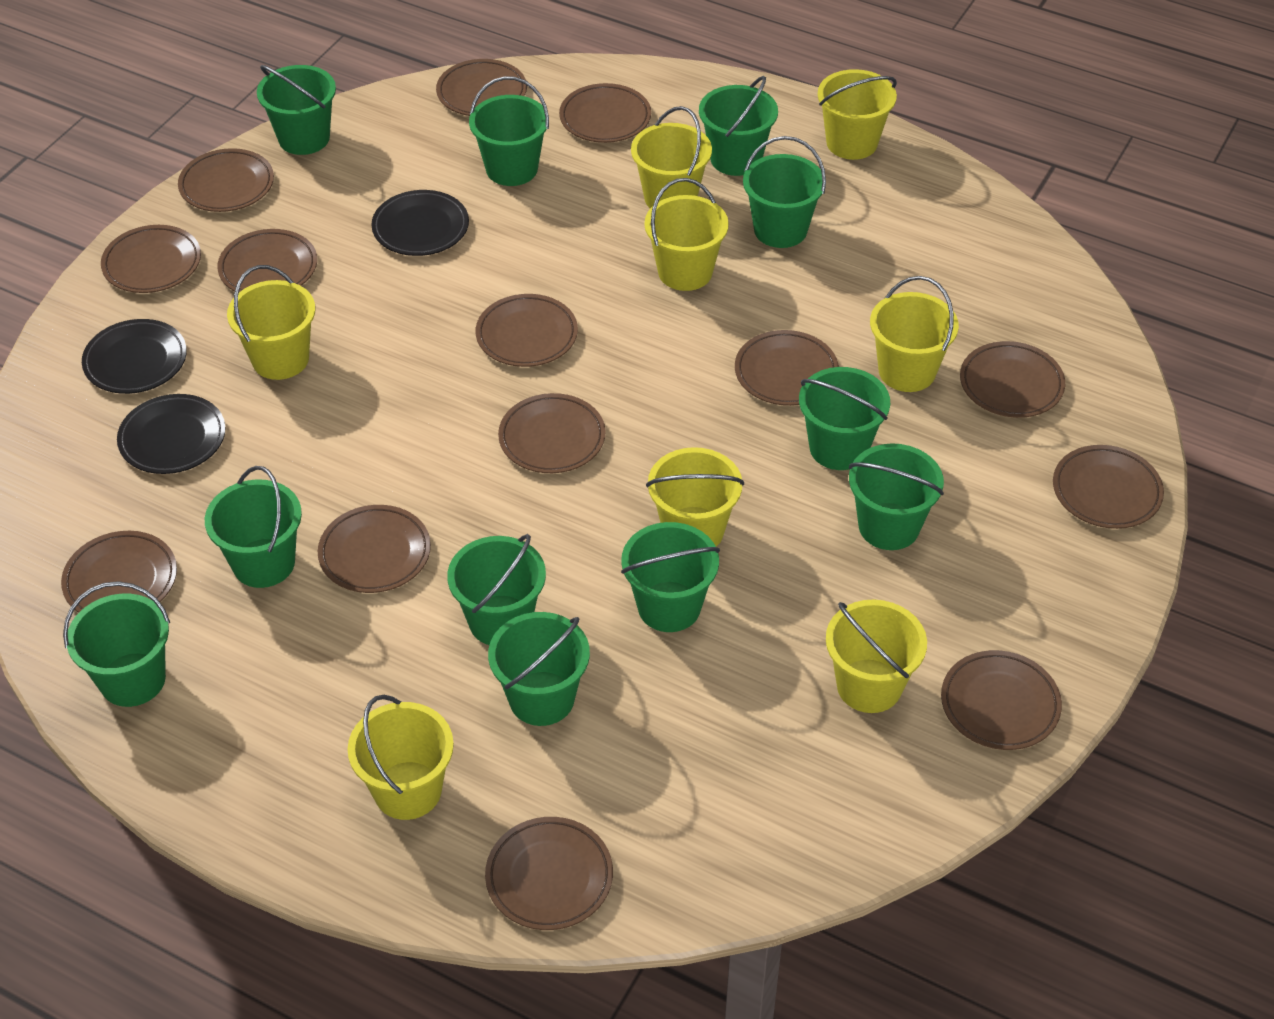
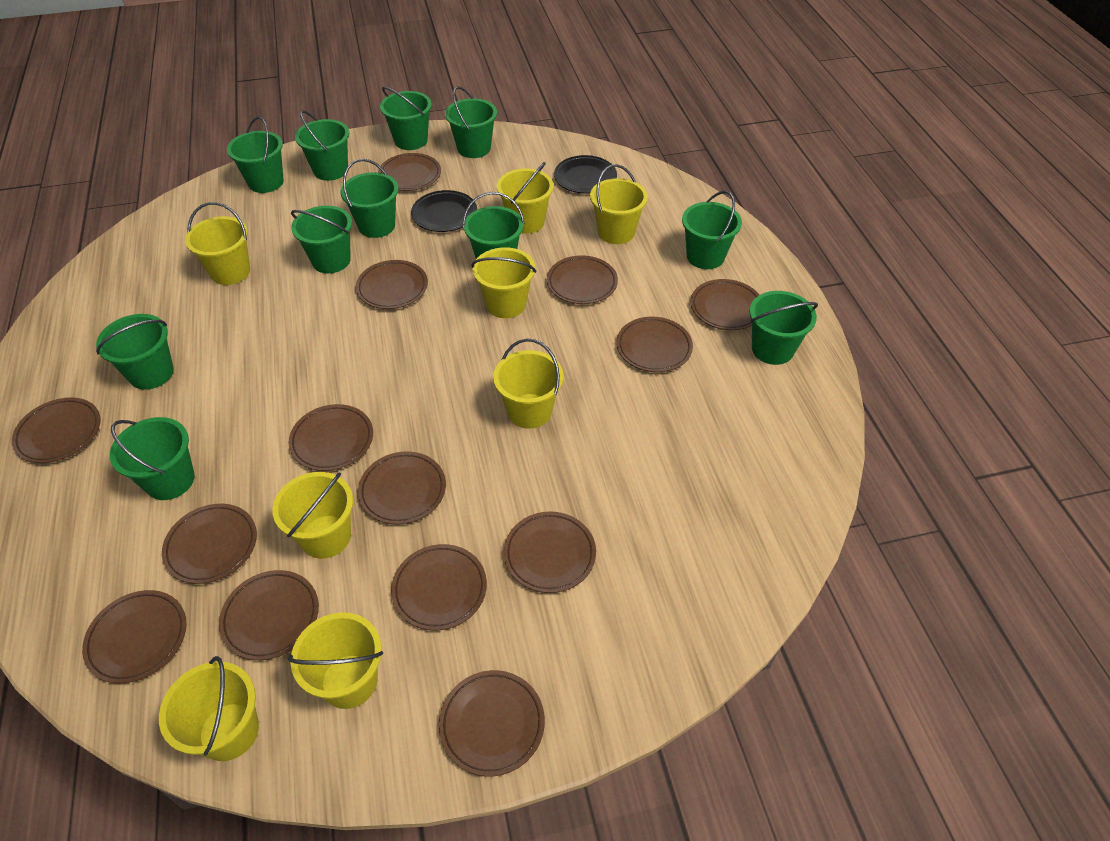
black plate: [82,319,187,394] [117,394,225,474] [371,190,469,256] = 3 -> [411,190,477,232] [554,155,617,194] = 2

